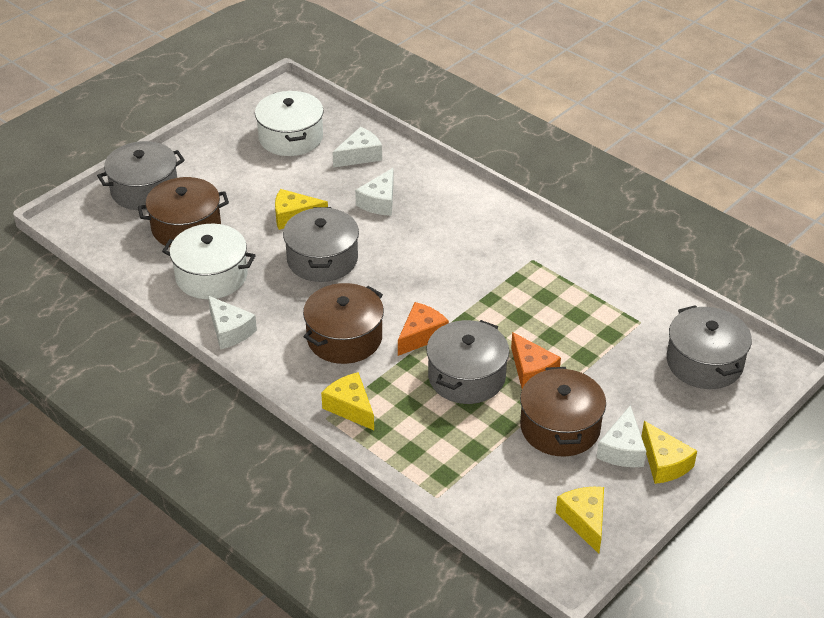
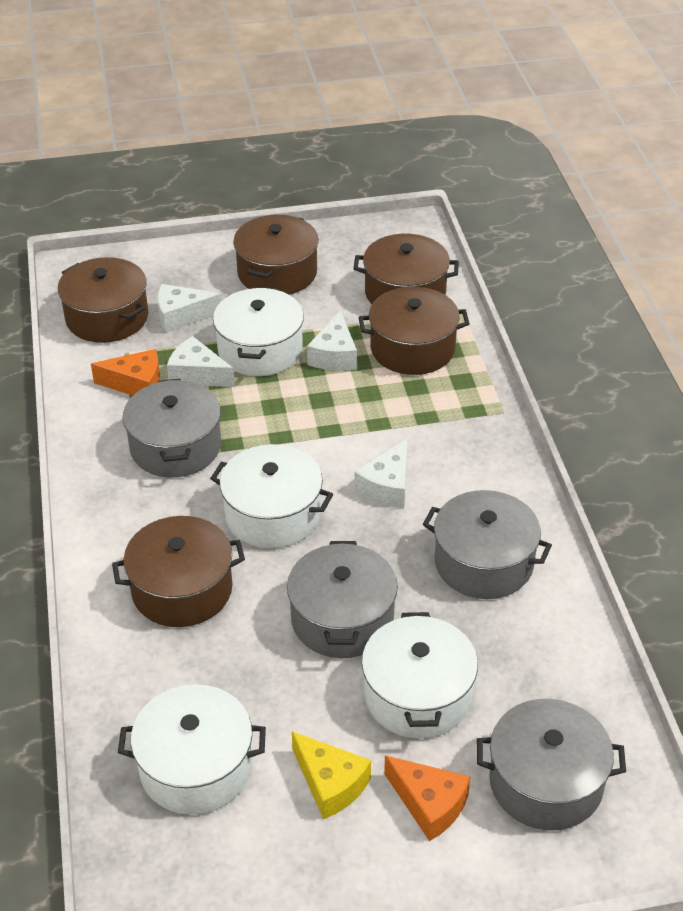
brown pot: [138,177,229,247] [303,283,384,364] [520,367,606,456] = 3 -> [58,257,148,343] [112,516,245,627] [233,215,319,295] [353,234,459,304] [358,287,470,375] = 5
white pot: [162,224,256,299] [255,91,324,156] = 2 -> [118,684,266,815] [210,444,333,548] [213,287,304,376] [362,612,478,739] = 4
yellow cheese: [275,189,328,230] [321,372,374,430] [556,487,604,554] [641,421,697,484] = 4 -> [292,731,371,819] = 1

